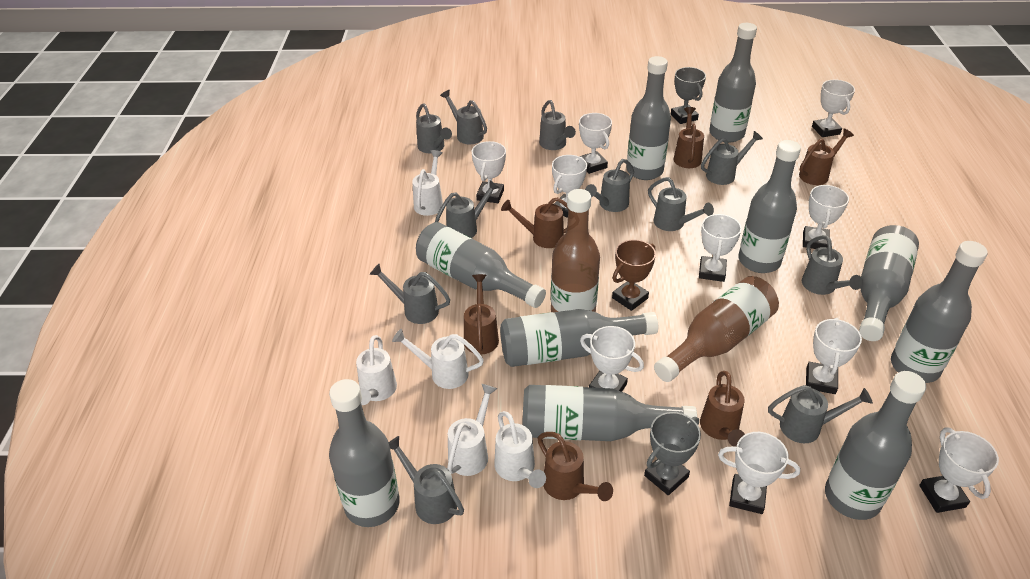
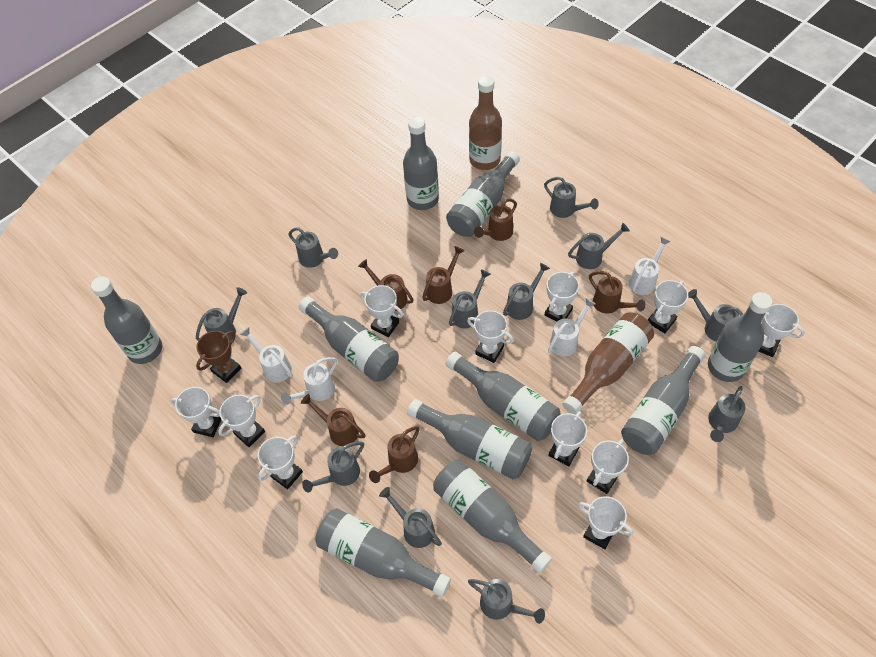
grey trophy: [644,412,701,495] [671,67,706,124] = 2 -> none = 0
white trophy: [472,141,506,203] [552,155,587,218] [579,113,612,174] [580,326,644,392] [699,214,742,282] [718,432,800,514] [803,185,849,249] [806,318,862,394] [812,80,855,137] [919,427,999,513] = 10 -> [171,387,221,437] [218,395,265,447] [258,436,303,489] [360,285,404,337] [467,310,514,363] [545,272,579,322] [548,411,587,466] [578,496,633,549] [587,439,629,494] [648,280,688,333] [758,304,805,357] = 11
white watering can: [356,335,397,405] [392,329,484,389] [412,150,443,216] [447,384,497,476] [494,411,546,488] = 5 -> [240,327,293,383] [281,357,338,405] [548,298,596,356] [629,237,671,295] = 4

